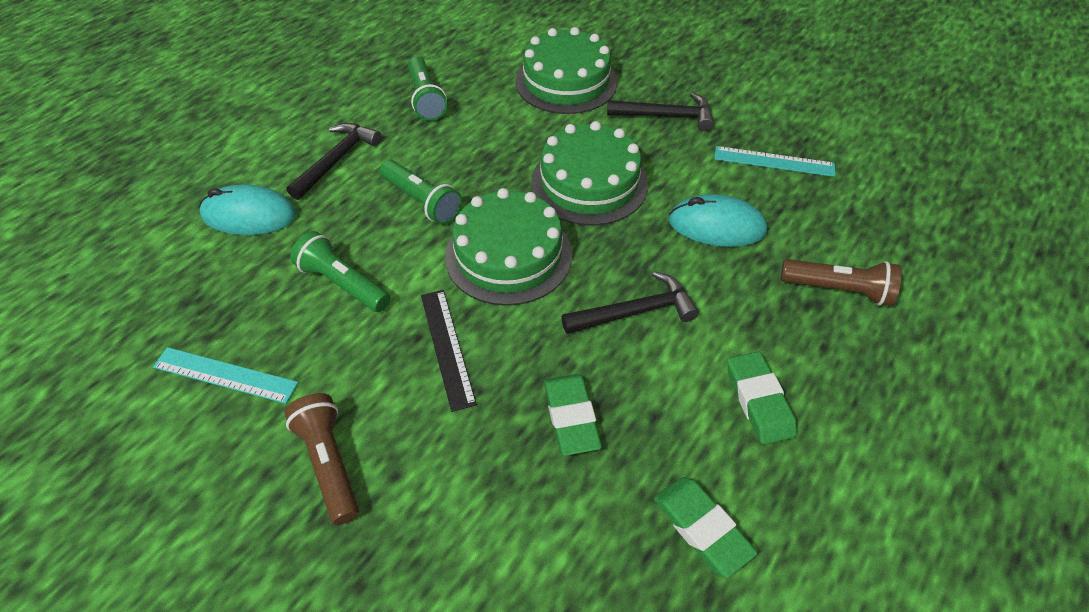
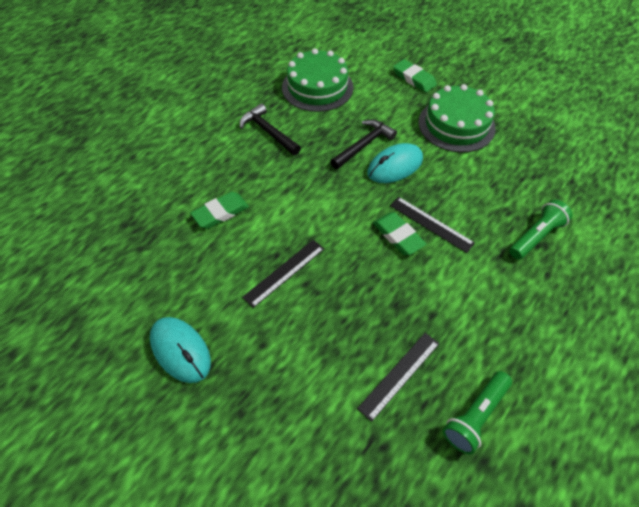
black hammer: [286,123,382,200] [562,271,699,334] [607,93,714,131] = 3 -> [240,103,301,155] [330,120,397,169] = 2
black ruler: [421,290,477,412] = 1 -> [242,240,324,308] [357,333,439,422] [390,197,475,253] = 3
brown flashlight: [285,393,359,525] [781,259,902,306] = 2 -> none = 0
green cake: [445,188,572,306] [515,27,618,114] [531,121,648,226] = 3 -> [282,48,353,112] [418,84,496,152] = 2
green flashlight: [290,231,390,312] [380,160,462,225] [408,57,447,121] = 3 -> [443,371,512,455] [509,200,573,260] = 2
turquoise ruler: [153,347,298,404] [714,146,835,177] = 2 -> none = 0

